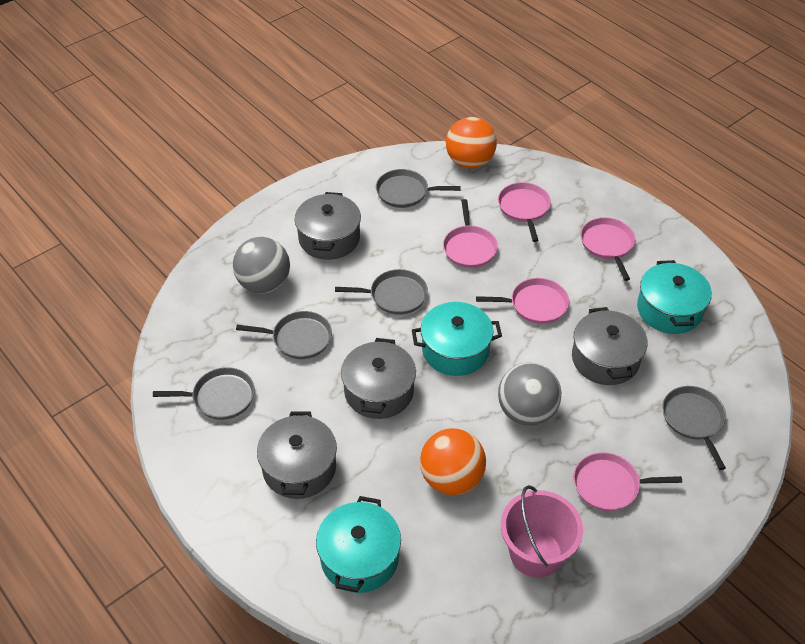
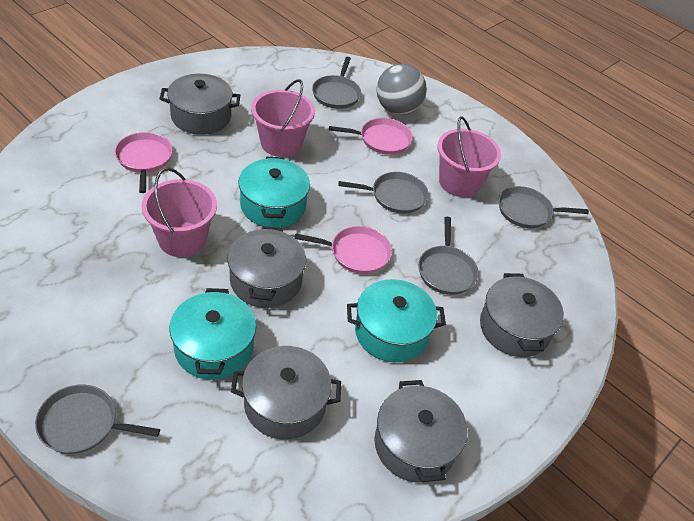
grey ball: [233,237,290,294] [498,362,561,426] = 2 -> [376,64,427,115] = 1
grey pot: [257,411,337,499] [295,192,361,260] [341,338,416,419] [572,307,647,385] = 4 -> [159,74,240,135] [227,226,306,308] [231,346,341,440] [374,380,467,483] [480,273,564,357] = 5
orange ball: [420,428,486,495] [446,117,497,169] = 2 -> none = 0
pink bucket: [501,485,583,578] = 1 -> [142,168,217,257] [251,79,315,157] [437,116,501,197] = 3
pink pan: [443,199,498,268] [476,278,569,324] [498,182,551,242] [574,452,682,511] [581,217,635,281] = 5 -> [115,132,173,193] [295,226,392,274] [329,118,413,155] = 3

